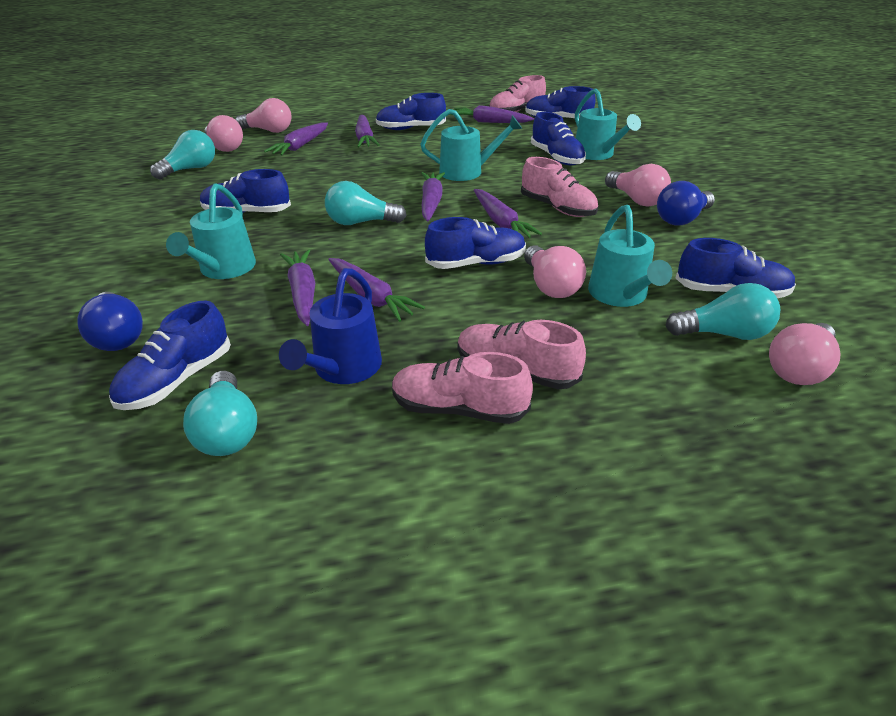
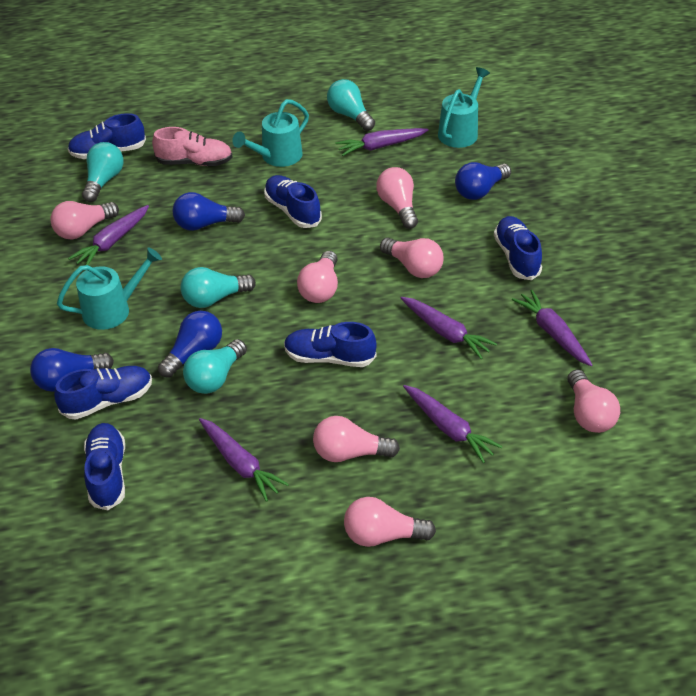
blue light bulb: [77,292,143,351] [657,181,715,225] = 2 -> [30,348,114,392] [158,311,222,377] [173,192,245,231] [455,162,511,200] = 4
blue shoe: [109,301,231,410] [200,169,291,213] [376,93,446,130] [425,217,526,269] [525,86,596,118] [531,112,586,165] [676,238,796,298] = 7 -> [54,366,152,419] [68,113,146,159] [84,423,125,510] [264,175,322,228] [284,322,377,367] [494,216,542,280] = 6
blue watering can: [279,268,382,384] = 1 -> none = 0
pink light bulb: [204,115,243,152] [235,98,292,133] [524,245,586,298] [605,164,671,207] [769,323,841,385] = 5 -> [50,201,119,239] [297,251,338,303] [313,416,400,462] [344,497,436,547] [376,167,418,229] [380,238,444,278] [567,370,620,433] = 7
pink shoe: [392,352,533,424] [458,320,586,389] [489,75,546,112] [521,157,598,217] = 4 -> [152,127,232,166] = 1
purple carrot: [264,123,328,156] [280,249,315,326] [328,258,425,322] [355,115,379,147] [421,172,445,221] [449,105,534,123] [474,189,542,238] = 7 -> [68,205,149,265] [199,418,289,502] [335,128,429,156] [400,297,497,359] [403,385,503,463] [511,289,592,366] = 6
turquoise watering can: [166,183,256,279] [420,109,522,181] [575,88,641,160] [588,205,672,307] = 4 -> [57,247,162,330] [232,99,309,167] [438,67,490,148] = 3

